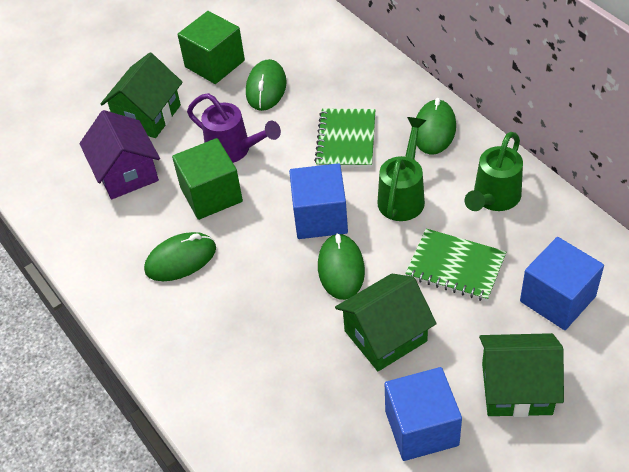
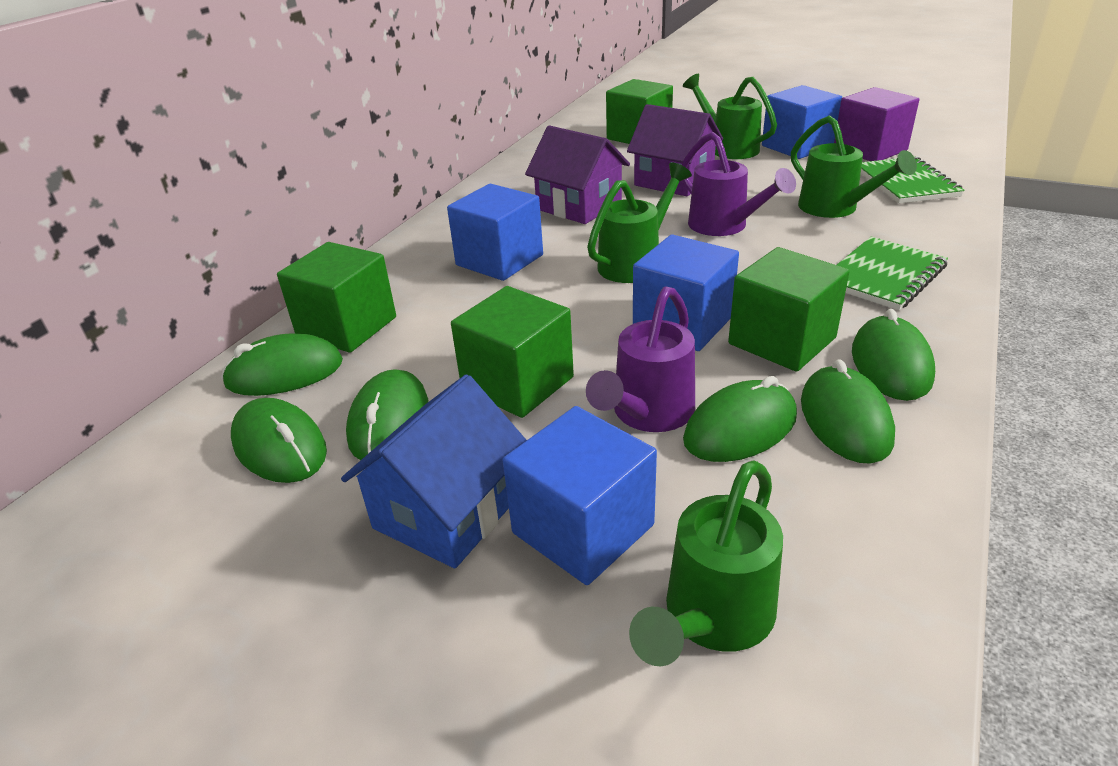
blue cube: [289,163,348,239] [385,367,462,461] [520,237,604,330] = 3 -> [447,184,543,281] [503,406,657,585] [633,234,739,351] [762,85,842,159] = 4
blue house: none = 0 -> [341,374,527,568] = 1
green cube: [172,138,243,220] [178,11,245,84] = 2 -> [277,242,396,353] [451,286,574,418] [606,79,673,144] [728,247,850,372] = 4
green house: [101,52,183,138] [335,274,437,371] [479,333,564,417] = 3 -> none = 0
green mouse: [144,232,216,281] [246,59,287,111] [318,233,365,300] [416,98,456,155] = 4 -> [221,333,343,396] [231,398,327,483] [346,369,428,460] [683,376,797,462] [801,359,895,464] [852,309,935,401] = 6
green watering can: [377,117,426,221] [465,132,523,211] = 2 -> [587,163,692,283] [629,460,783,666] [683,74,777,159] [791,115,917,218] = 4
purple cube: none = 0 -> [834,87,920,161] = 1
purple house: [79,110,160,199] = 1 -> [525,126,630,224] [627,104,723,196] = 2
purple watering can: [187,93,281,163] = 1 -> [586,286,695,432] [682,132,796,236] = 2

